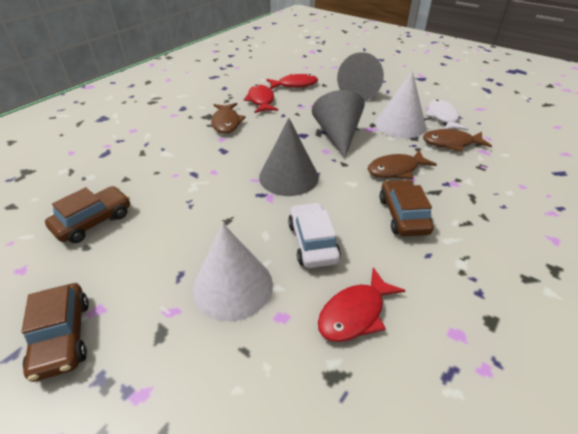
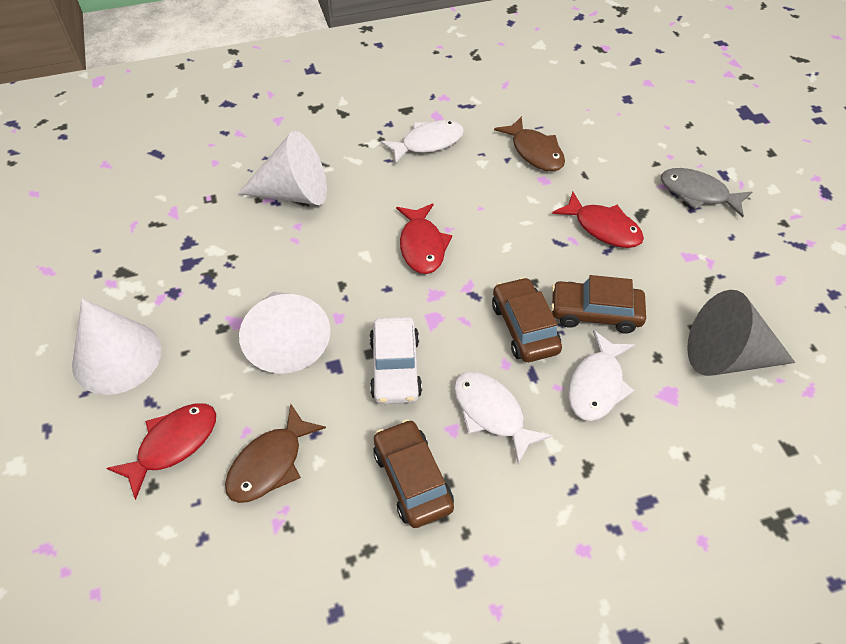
brown fish: [211,103,246,133] [368,150,437,179] [423,129,492,152] = 3 -> [225,403,326,503] [494,116,565,171] = 2
grey cone: [259,118,319,196] [312,90,365,158] [337,52,384,101] = 3 -> [687,290,795,376] = 1
grey fish: none = 0 -> [661,168,752,217] = 1
white cone: [193,223,273,321] [375,71,426,138] = 2 -> [72,299,162,395] [238,131,327,205] [239,291,330,374] = 3
white fish: [426,99,469,130] = 1 -> [381,120,464,164] [454,372,552,464] [568,330,635,421] = 3

